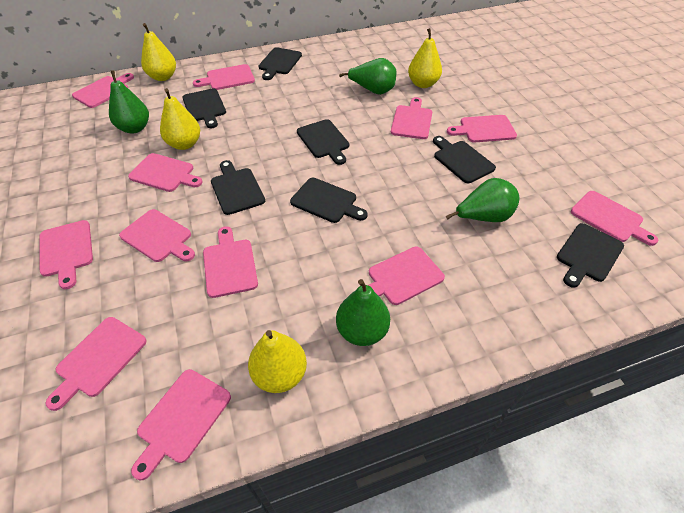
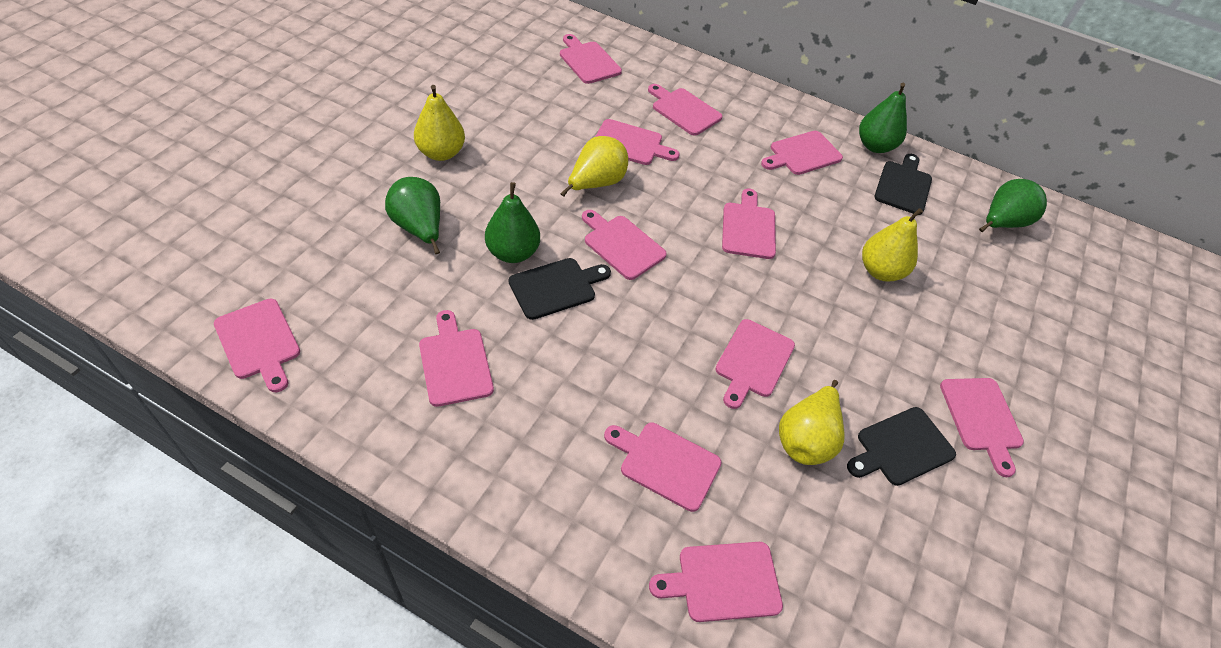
black cutting board: [182,88,226,128] [211,160,265,215] [259,47,302,80] [290,178,368,223] [297,119,349,165] [433,136,496,183] [557,223,624,288] = 7 -> [509,258,611,320] [847,407,956,486] [874,154,932,215] = 3

